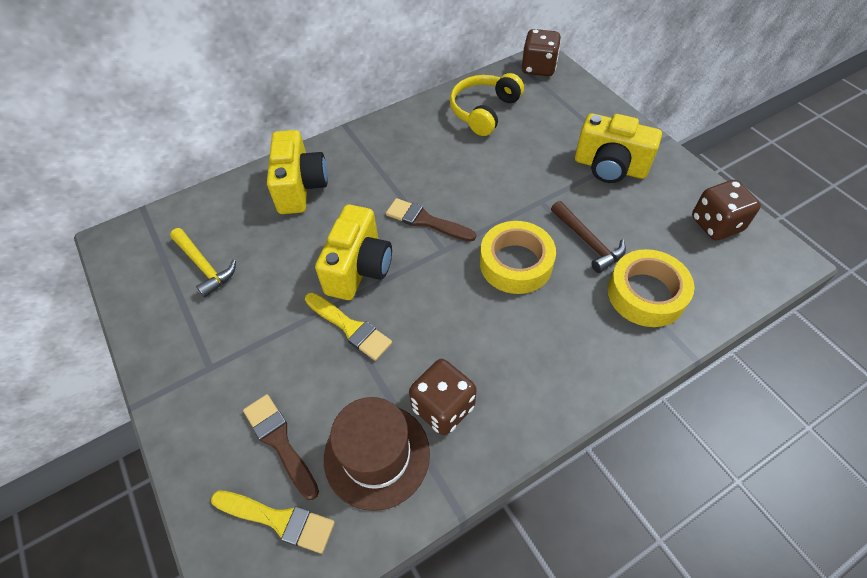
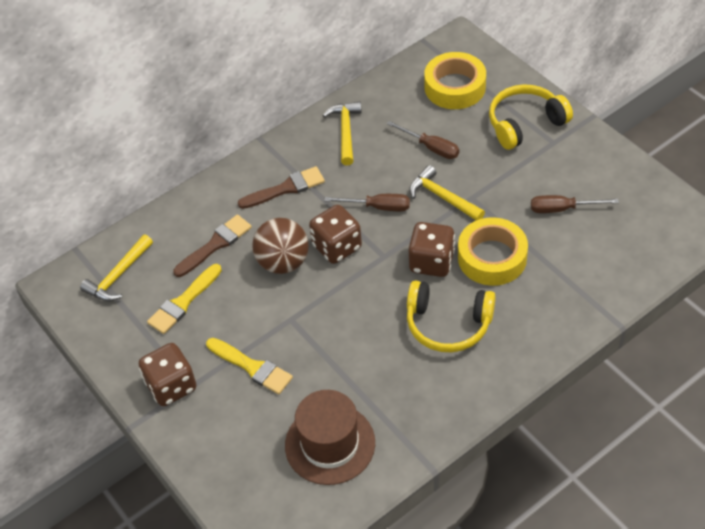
brown ball: none = 0 -> [252,218,309,274] = 1
brown hammer: [551,201,626,273] = 1 -> none = 0
brown screwdriver: none = 0 -> [324,194,410,211] [387,121,459,159] [531,195,619,213] = 3
yellow camera: [267,130,328,214] [315,204,392,300] [575,113,662,183] = 3 -> none = 0
yellow hammer: [170,228,236,297] = 1 -> [80,234,153,301] [323,102,362,165] [409,165,485,220] = 3
yellow headphones: [450,73,524,136] = 1 -> [407,280,496,352] [489,84,573,150] = 2

